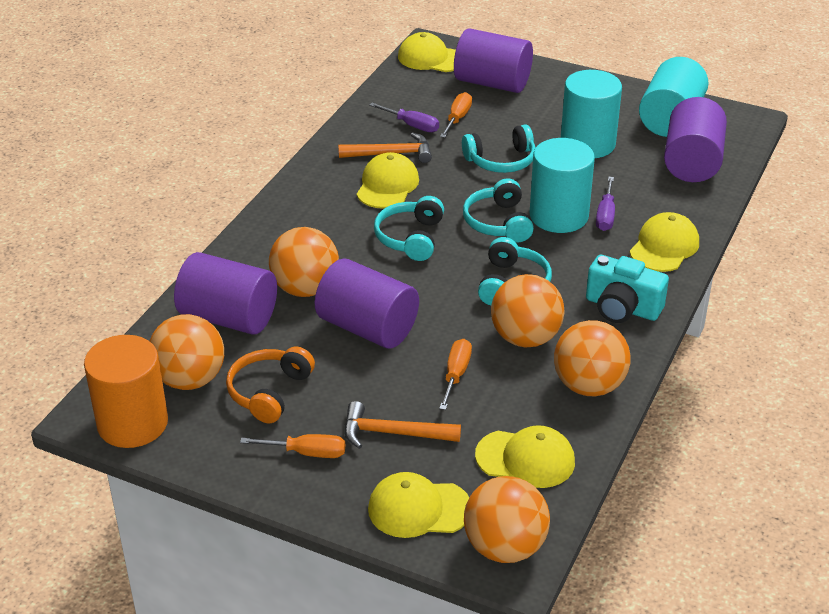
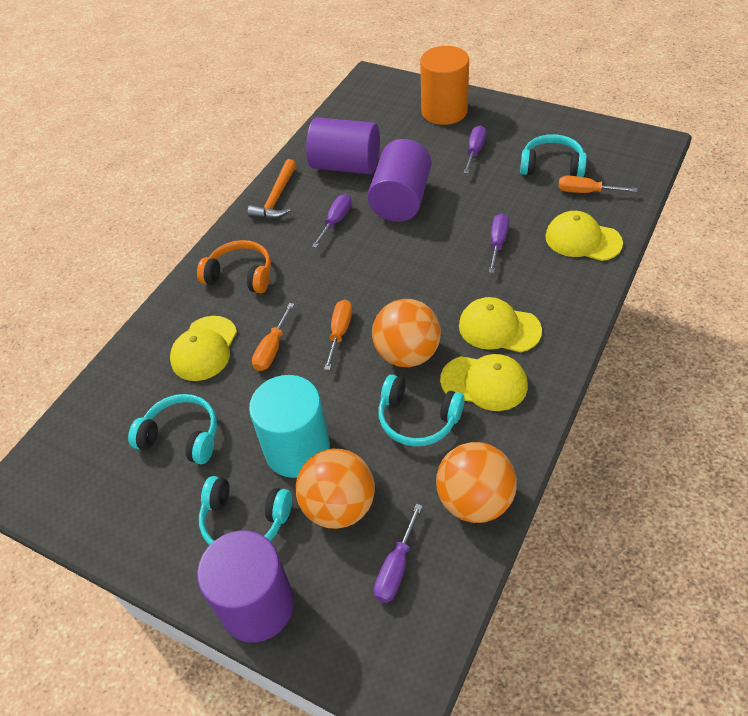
orange ball: [150,314,224,390] [269,227,339,297] [464,476,550,563] [491,274,564,347] [554,320,631,396] = 5 -> [296,449,375,529] [372,299,441,367] [436,442,517,523] = 3
orange hammer: [338,133,432,163] [344,401,461,449] = 2 -> [248,159,296,219] = 1
purple cylinder: [174,252,277,334] [315,258,419,349] [454,28,533,93] [664,97,727,182] = 4 -> [197,530,294,643] [306,117,380,174] [368,139,431,222] = 3
purple screwdriver: [369,103,439,132] [596,177,615,231] = 2 -> [312,194,352,248] [374,504,422,603] [463,125,486,174] [489,213,509,273] = 4
turquoise camera: [586,255,669,323] = 1 -> none = 0
turquoise cylinder: [530,138,595,233] [561,70,622,158] [639,57,709,137] = 3 -> [249,375,330,478] = 1
yellow cap: [357,152,419,209] [368,472,469,538] [398,32,456,72] [475,425,575,488] [630,212,699,272] = 5 -> [170,316,237,381] [440,354,528,411] [459,297,542,352] [545,211,623,261] = 4

